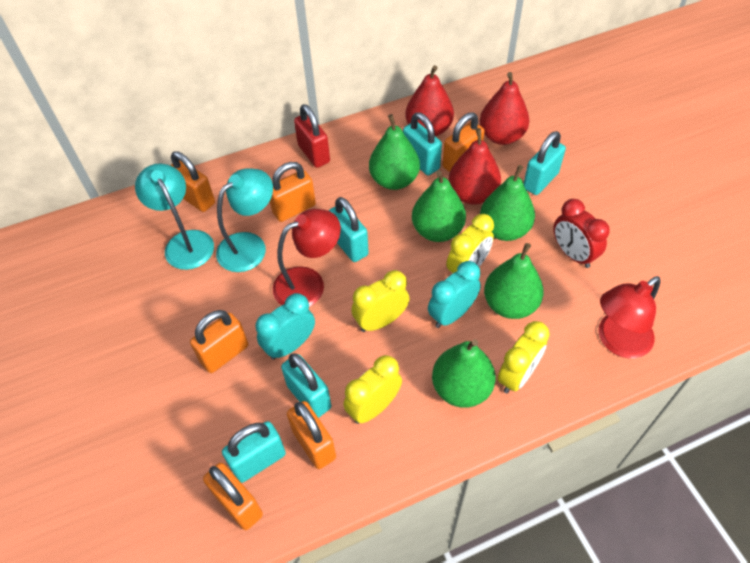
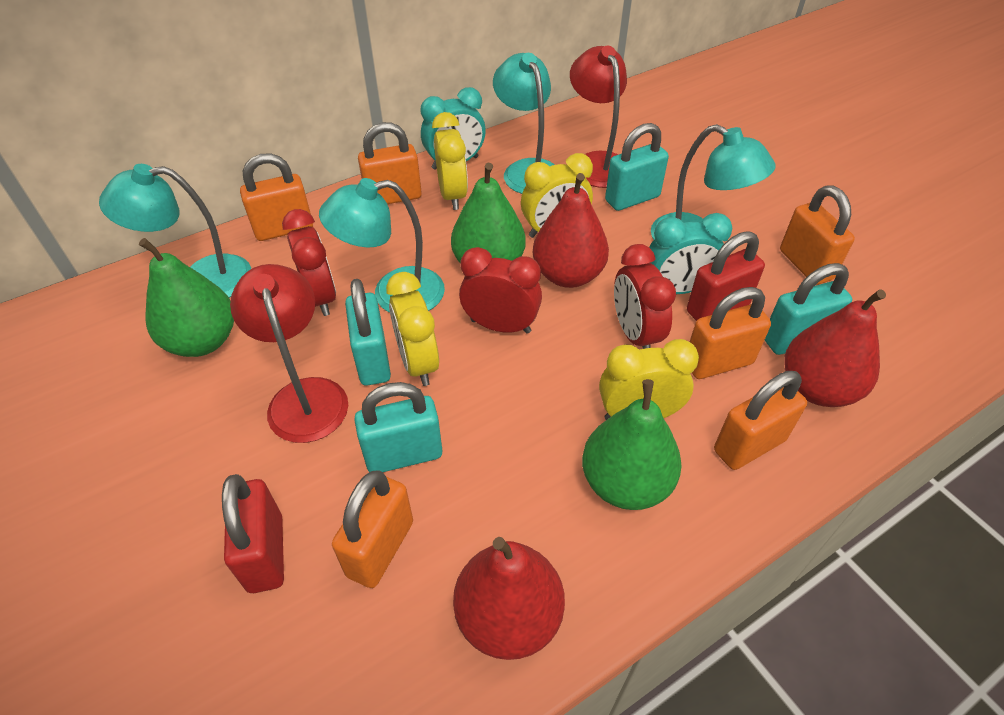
green pear: [369,114,420,190] [412,170,466,242] [432,339,496,408] [480,165,535,241] [484,243,544,319] = 5 -> [139,238,234,357] [451,163,526,262] [582,379,682,510] = 3
red clock: [553,199,610,268] = 1 -> [282,209,336,316] [459,247,542,334] [614,244,676,349] = 3
red padlock: [294,104,330,168] = 1 -> [222,474,284,593] [687,231,765,321] = 2
turquoise lamp: [135,164,214,270] [216,168,273,272] = 2 -> [99,164,251,298] [319,178,445,313] [493,53,555,194] [651,124,776,239] = 4
turquoise padlock: [222,421,286,483] [281,353,331,418] [329,197,369,262] [403,112,442,175] [523,131,566,195] = 5 -> [345,279,391,386] [354,382,442,472] [605,123,669,211] [765,263,852,355] = 4

